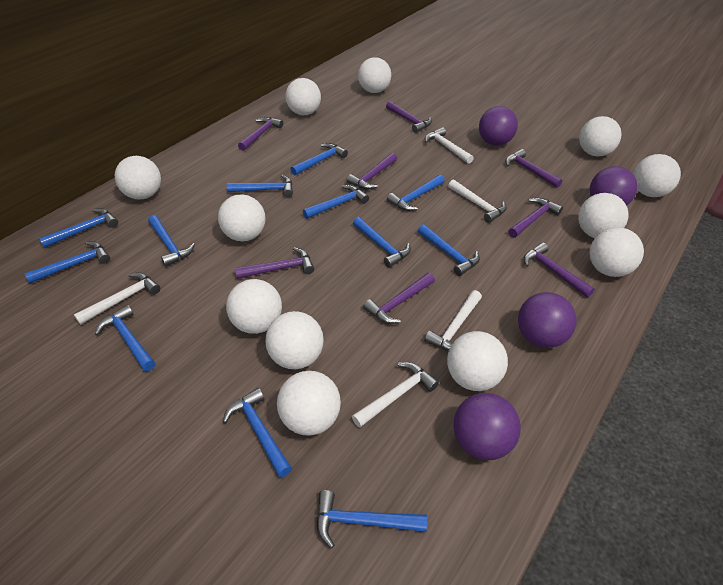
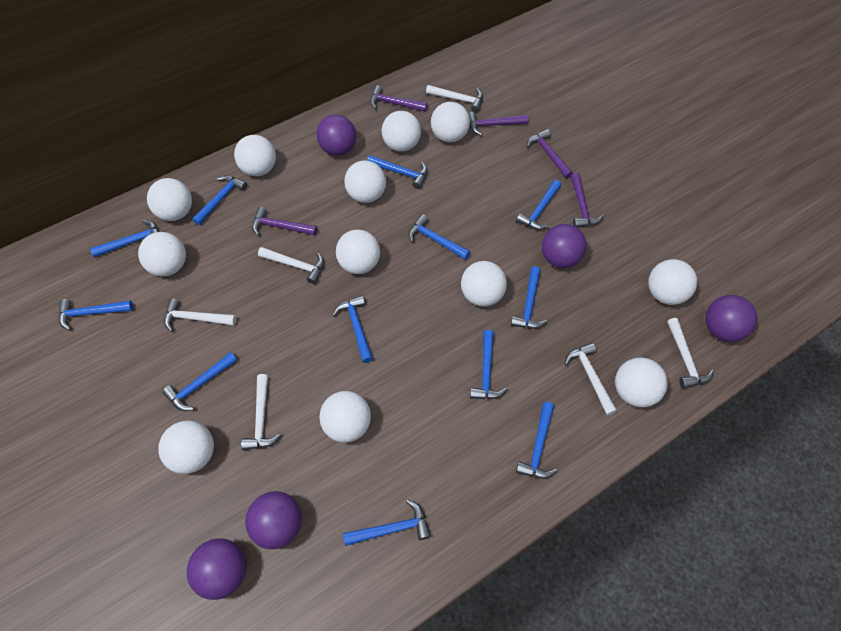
purple ball: [454,393,521,460] [479,106,518,146] [518,292,577,348] [590,166,637,206] = 4 -> [187,538,247,600] [245,491,302,549] [317,115,357,156] [542,224,587,268] [705,295,758,342] = 5
purple hammer: [235,247,314,279] [238,117,283,151] [347,153,397,189] [363,273,435,324] [386,101,432,133] [505,149,562,188] [508,198,563,238] [524,242,595,297] = 8 -> [252,207,317,236] [370,85,428,112] [468,112,528,136] [527,129,573,179] [570,173,604,227] = 5
white hammer: [74,272,160,325] [352,362,439,428] [424,290,482,351] [425,127,474,164] [448,180,507,223] = 5 -> [164,299,236,332] [241,374,281,450] [258,247,324,284] [426,85,483,112] [565,343,617,415] [667,318,714,388] = 6

